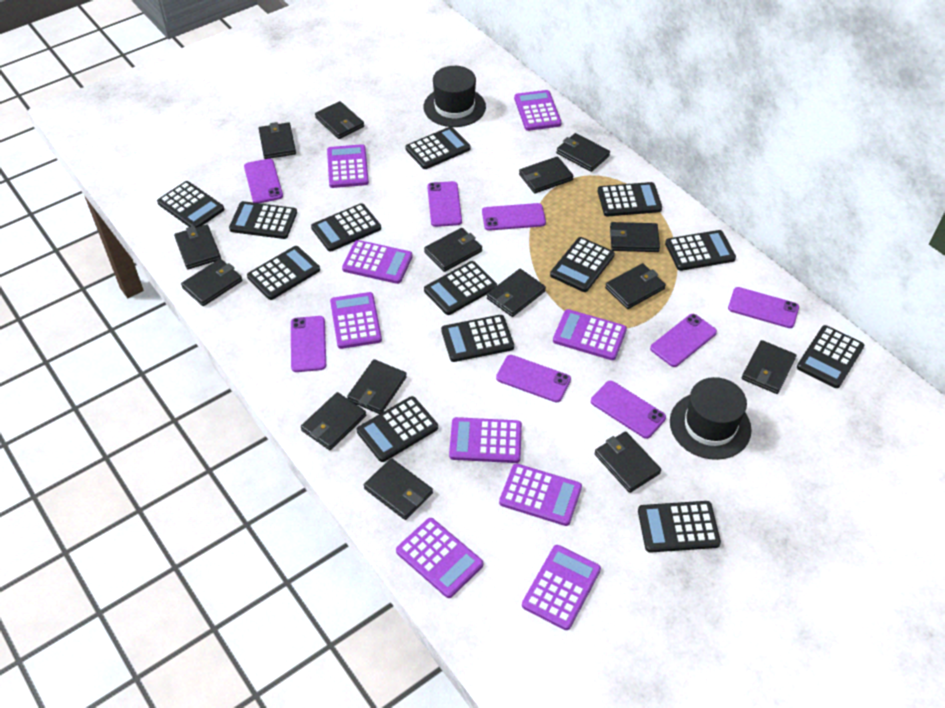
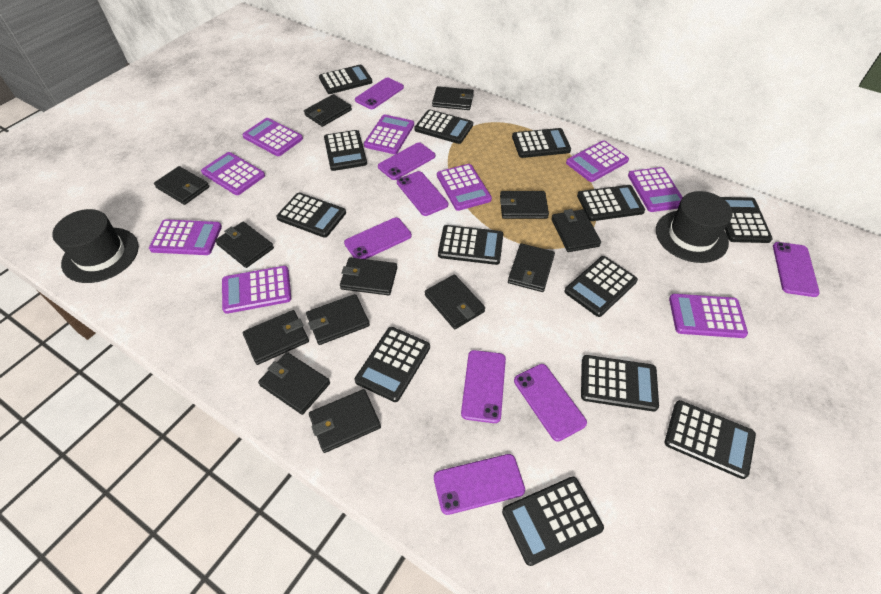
black wallet: [174,224,221,270] [181,259,242,306] [259,122,296,159] [301,392,366,450] [315,101,364,139] [347,359,407,414] [364,458,433,520] [424,228,482,272] [487,269,546,317] [519,156,574,194] [556,133,610,172] [594,431,661,493] [605,263,666,309] [610,222,660,252] [742,340,796,394] = 15 -> [154,166,209,205] [215,222,274,268] [243,310,309,365] [258,352,330,415] [304,94,352,127] [306,294,370,345] [309,389,381,453] [340,257,397,295] [425,274,485,329] [432,86,474,110] [500,191,549,219] [508,243,555,292] [551,209,601,252] = 13

